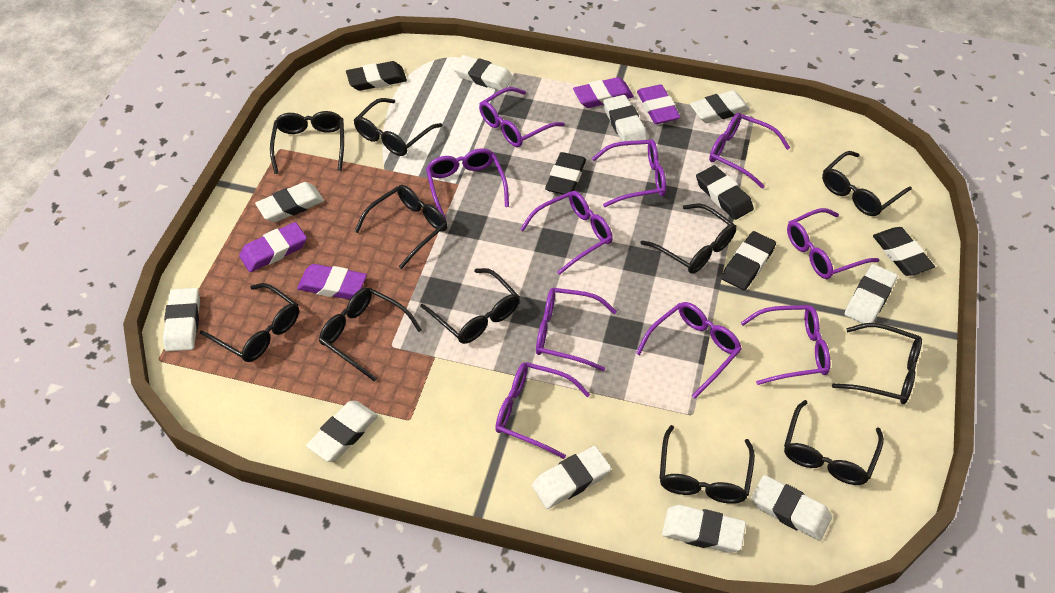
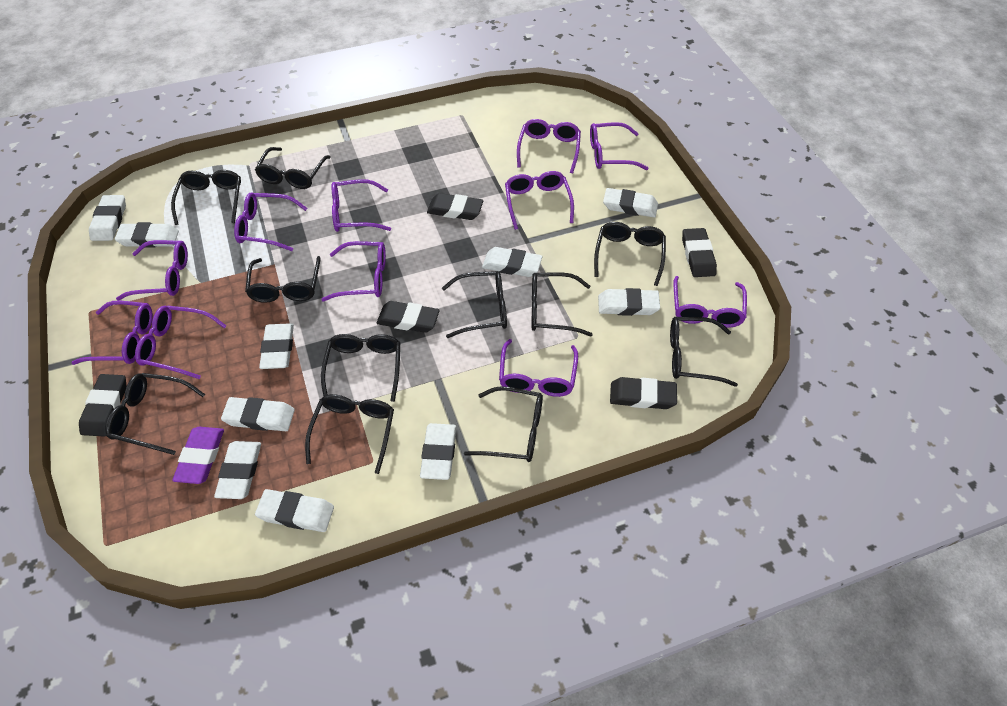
purple eraser: [239,222,307,272] [297,264,367,300] [573,77,634,108] [637,84,681,124] = 4 -> [172,427,224,484] = 1
purple glasses: [426,148,509,219] [479,87,565,147] [495,362,590,459] [520,191,613,275] [536,288,617,371] [592,139,666,207] [636,302,742,398] [709,113,790,189] [740,305,831,385] [787,208,879,279] = 10 -> [72,301,153,365] [116,240,188,301] [135,305,226,379] [234,193,307,251] [321,241,386,301] [332,179,391,232] [499,339,578,397] [505,171,574,230] [517,119,581,173] [590,122,649,170] [673,276,747,328] = 11

